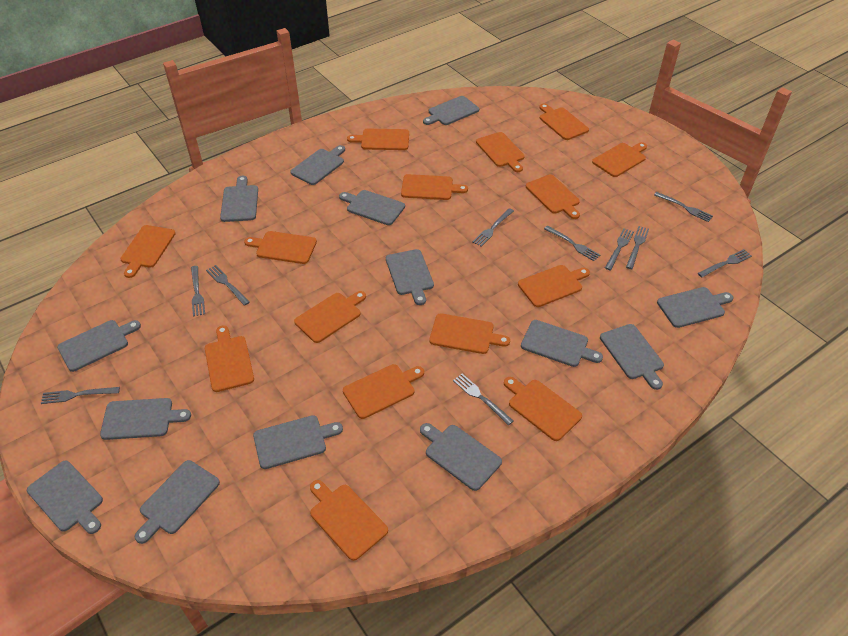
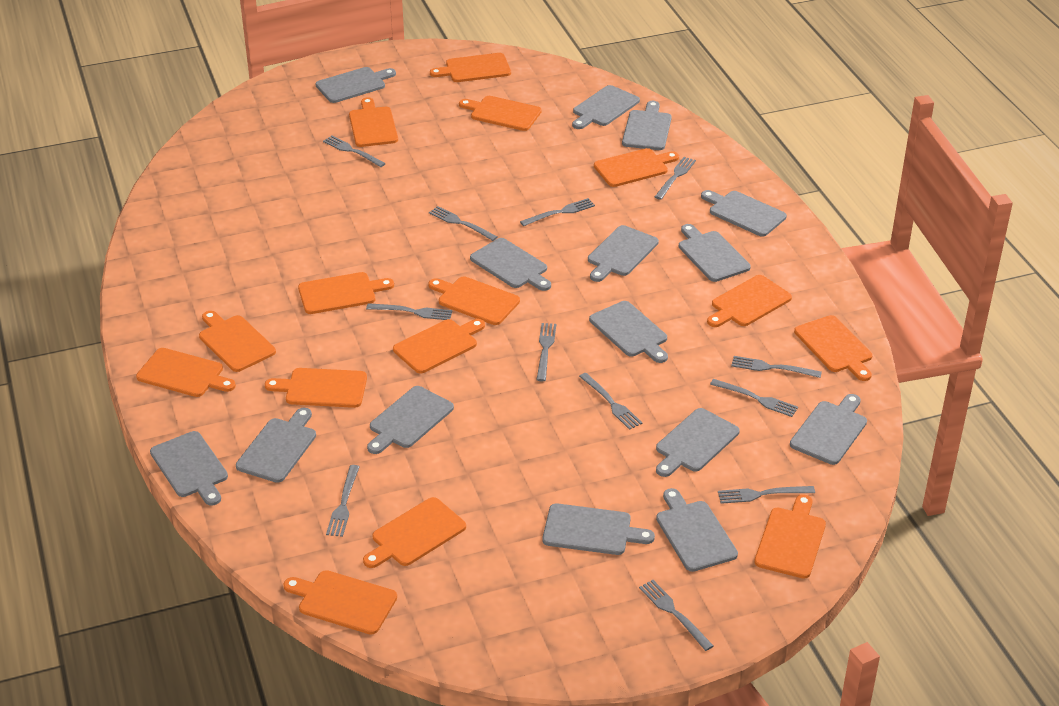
grey cutting board: [27,460,103,534] [57,320,141,372] [100,398,191,440] [135,460,220,544] [220,176,258,222] [253,415,343,469] [290,145,345,185] [339,190,405,225] [386,249,434,305] [420,423,502,491] [423,96,479,125] [521,320,603,367] [600,324,664,390] [657,287,733,328] = 14 -> [150,431,228,506] [236,408,316,483] [315,67,396,103] [367,386,454,454] [470,238,551,291] [542,503,655,555] [572,85,640,129] [588,225,659,282] [589,301,668,363] [622,101,672,150] [656,408,740,477] [656,488,738,572] [679,224,751,282] [701,190,787,237] [790,394,867,465] = 15
grey fork: [41,387,120,404] [191,266,205,316] [206,265,250,306] [453,374,513,425] [472,208,514,247] [544,226,600,261] [605,228,634,271] [626,226,649,269] [654,192,713,222] [698,249,752,277] = 10 -> [323,136,386,167] [326,465,360,537] [366,303,453,320] [429,206,498,241] [520,198,595,226] [536,323,556,381] [579,373,642,430] [639,580,714,651] [655,157,696,200] [710,379,798,417] [718,486,815,504] [731,356,822,378] = 12

